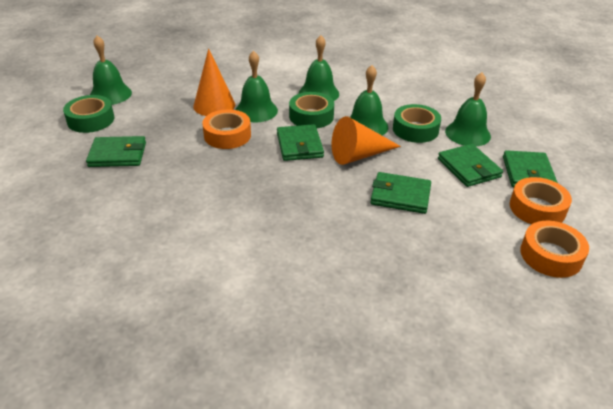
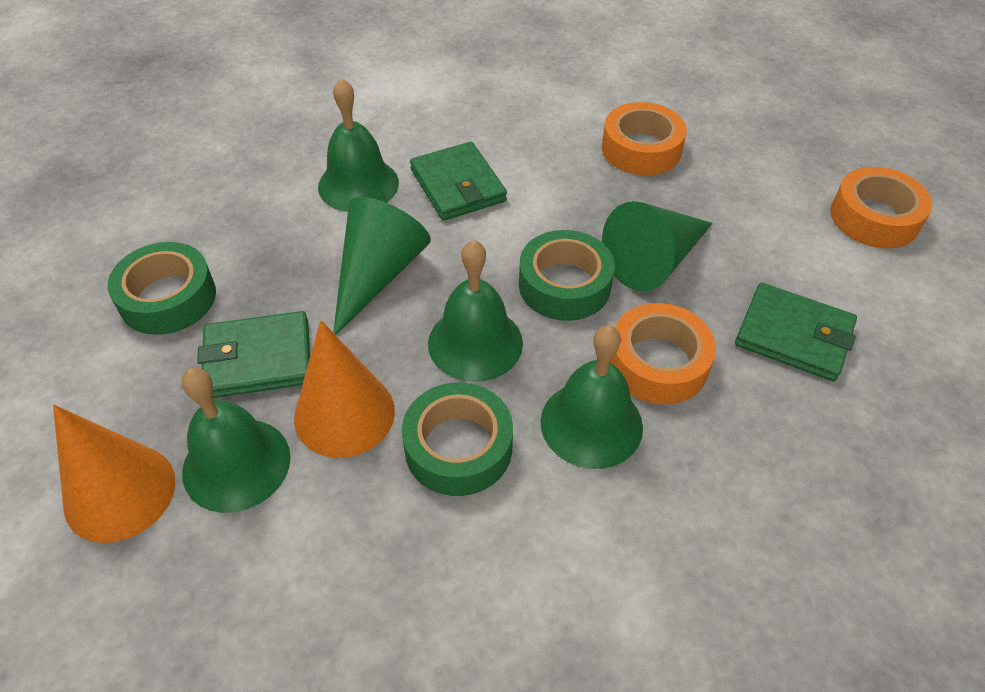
green bell: [90,35,132,105] [236,50,278,122] [299,35,339,101] [350,65,388,136] [445,72,491,146] = 5 -> [182,368,291,513] [318,78,399,212] [428,240,523,382] [541,325,643,469] = 4
green cone: none = 0 -> [333,197,431,335] [602,201,713,291] = 2
green wallet: [86,136,146,167] [277,124,324,161] [370,172,431,214] [438,144,503,187] [503,150,558,187] = 5 -> [197,311,310,398] [410,142,507,221] [735,283,857,381] = 3

